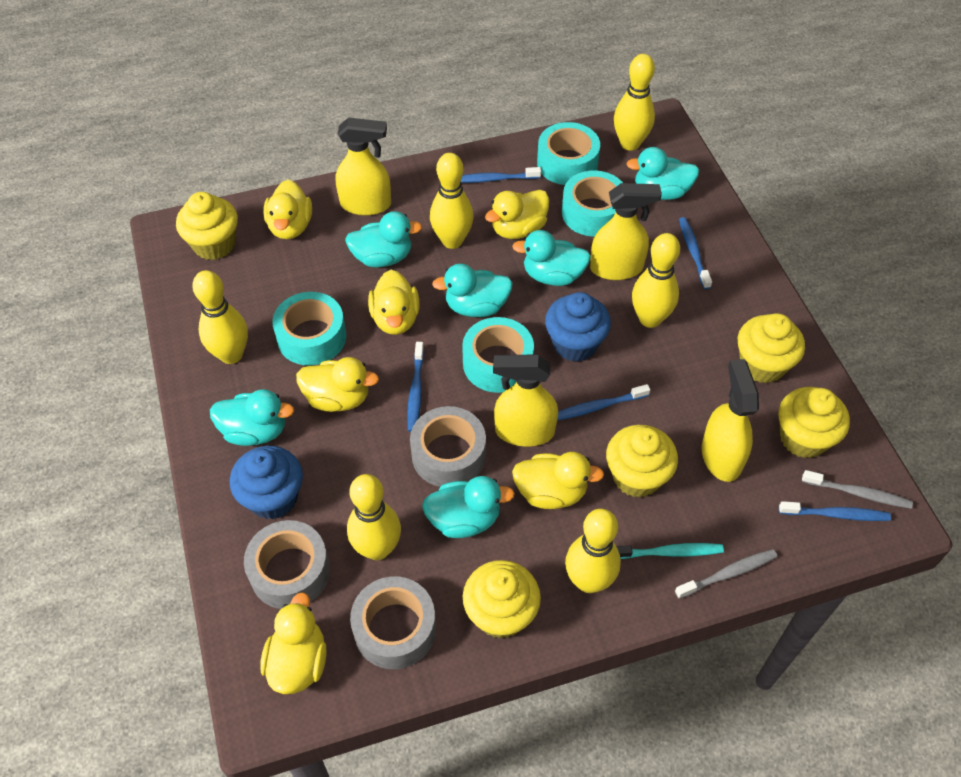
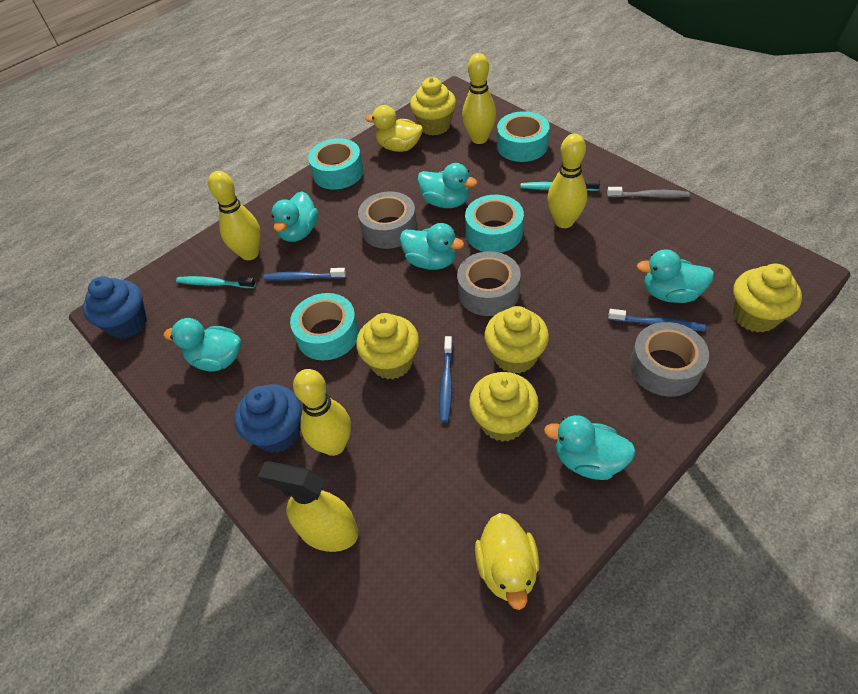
blue toothbrush: [407,342,424,432] [461,167,541,183] [557,384,650,421] [679,217,712,289] [779,501,891,521] = 5 -> [264,268,346,281] [439,336,453,422] [608,309,706,331] = 3
grey toothbrush: [675,549,777,599] [802,470,913,509] = 2 -> [607,187,690,198] = 1
turquoise toothbrush: [616,543,724,559] = 1 -> [176,276,255,288] [520,180,600,191] = 2
yellow bowling pin: [192,270,248,364] [347,474,401,560] [430,153,474,249] [565,509,621,593] [614,54,655,151] [632,233,680,328] = 6 -> [208,171,261,260] [293,369,351,456] [462,53,496,144] [547,134,587,228] = 4
yellow duck: [260,592,327,694] [263,180,312,239] [296,357,379,412] [368,270,420,335] [485,190,549,239] [512,452,604,509] = 6 -> [365,105,423,152] [475,513,539,610] = 2
yellow spray bottle: [336,117,391,216] [493,355,558,446] [590,183,662,280] [702,359,759,482] = 4 -> [258,461,359,552] = 1

